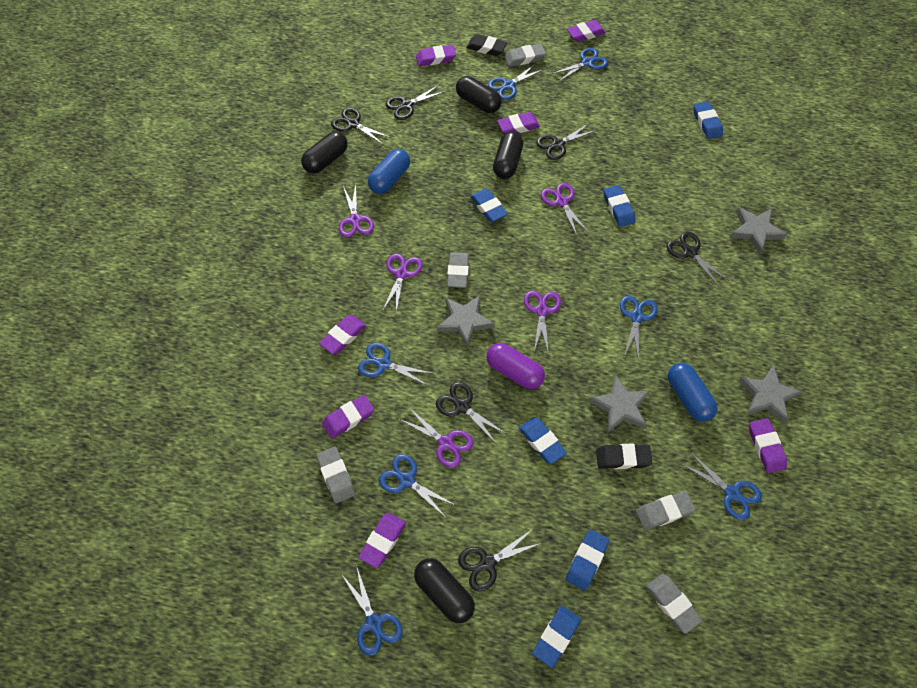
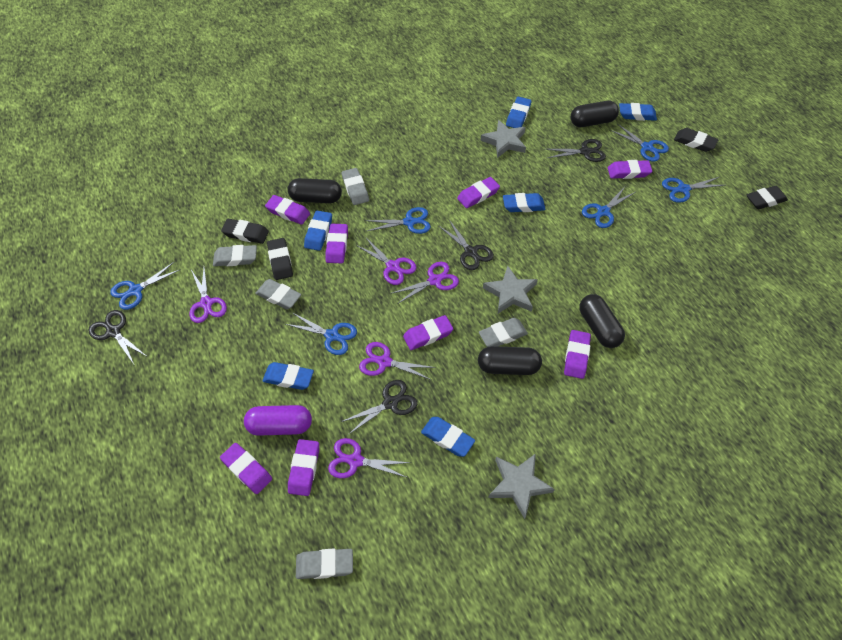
black eraser: [466,34,507,56] [596,444,652,469] = 2 -> [221,219,269,244] [267,238,293,280] [674,128,718,152] [747,186,788,209] = 4
black scissors: [331,108,391,145] [386,85,446,120] [436,382,507,443] [458,529,541,591] [536,123,597,160] [667,232,729,287] = 6 -> [88,310,146,364] [341,380,417,435] [439,220,494,270] [546,139,606,162] = 4
blue capsule: [368,149,410,194] [667,363,718,422] = 2 -> none = 0
blue scissors: [342,565,403,656] [358,343,434,385] [379,454,455,517] [488,64,544,100] [551,48,608,82] [620,296,657,360] [682,452,762,520] = 7 -> [110,262,181,310] [286,313,357,355] [365,207,431,234] [582,187,635,228] [610,124,669,162] [662,177,725,203] = 6
grey star: [437,296,495,348] [589,375,650,432] [730,207,787,255] [738,365,802,424] = 4 -> [480,120,526,158] [483,266,538,314] [488,453,555,519] = 3
purple eraser: [319,315,366,354] [322,395,374,439] [359,513,406,568] [416,45,456,66] [497,112,540,133] [567,20,606,42] [749,418,787,473] = 7 -> [220,443,272,494] [265,195,310,225] [288,439,319,496] [325,224,348,263] [403,315,453,350] [457,177,500,208] [564,330,591,379] [608,160,652,179] = 8

